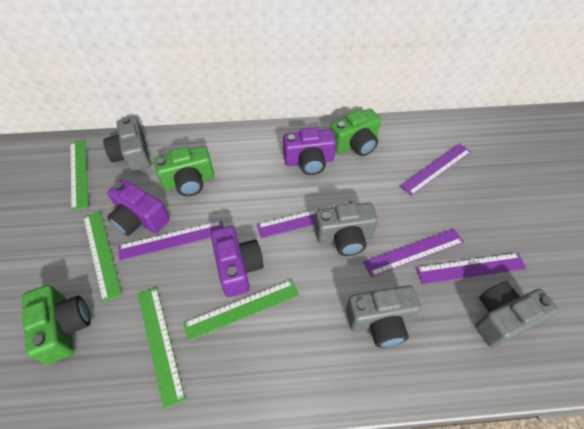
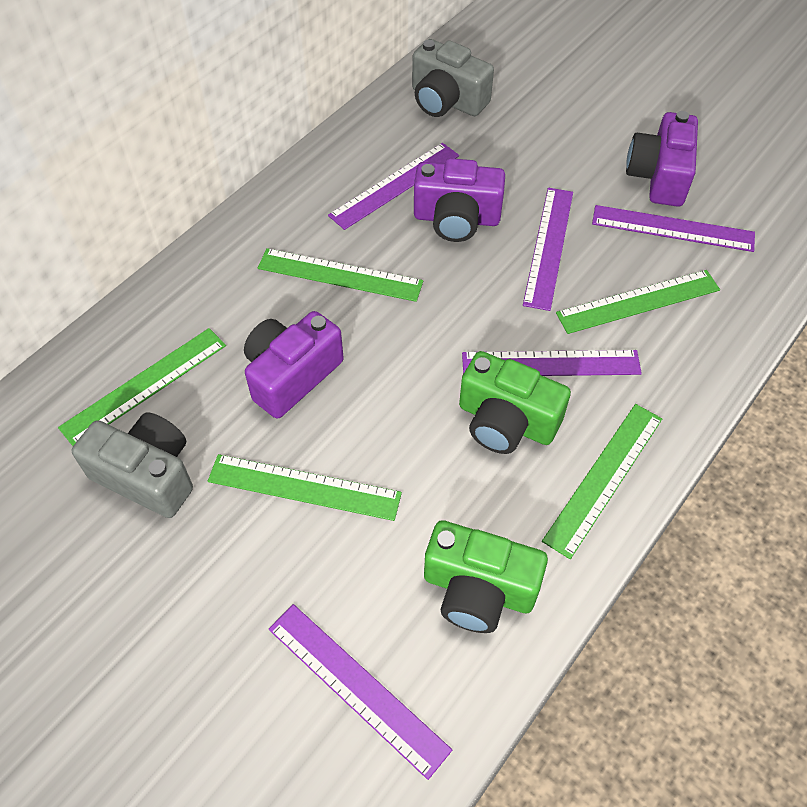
green camera: [22,285,91,364] [154,146,214,196] [330,109,381,156] = 3 -> [424,520,548,633] [459,351,571,454] = 2
green ruler: [70,140,89,211] [83,211,122,303] [138,287,186,409] [183,280,299,341] = 4 -> [58,328,226,446] [208,454,402,521] [258,248,423,302] [542,404,662,559] [556,270,720,334] = 5
grey camera: [103,117,150,172] [315,203,378,256] [346,285,421,348] [475,281,559,348] = 4 -> [72,413,193,518] [412,39,494,117] = 2

